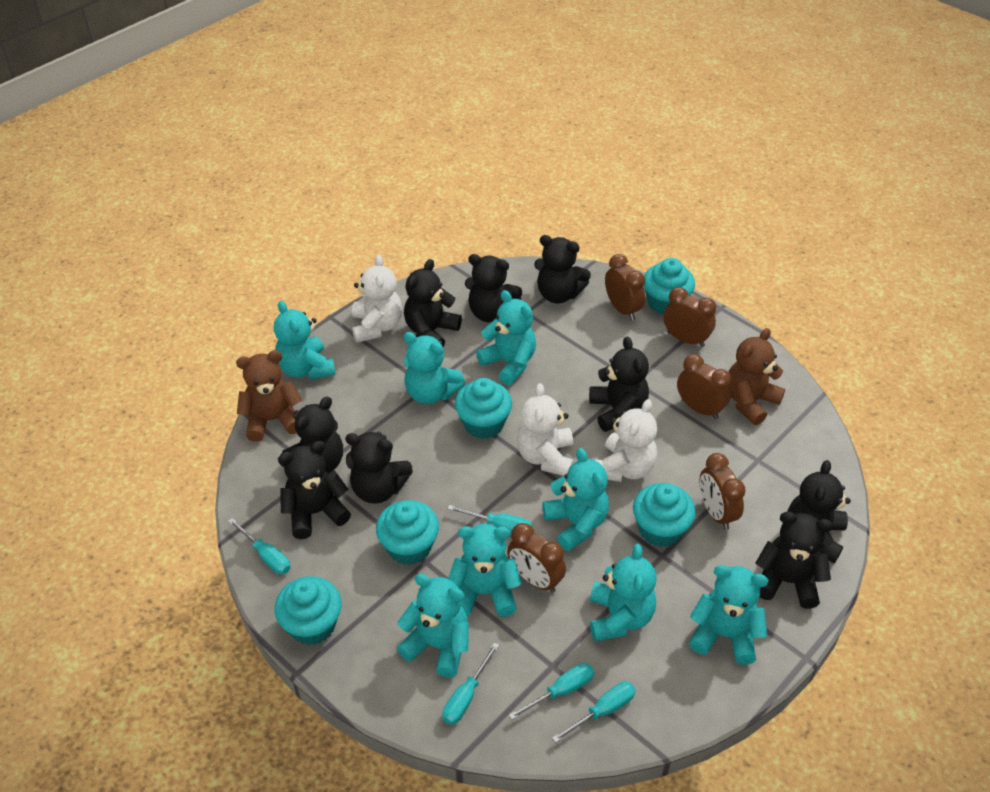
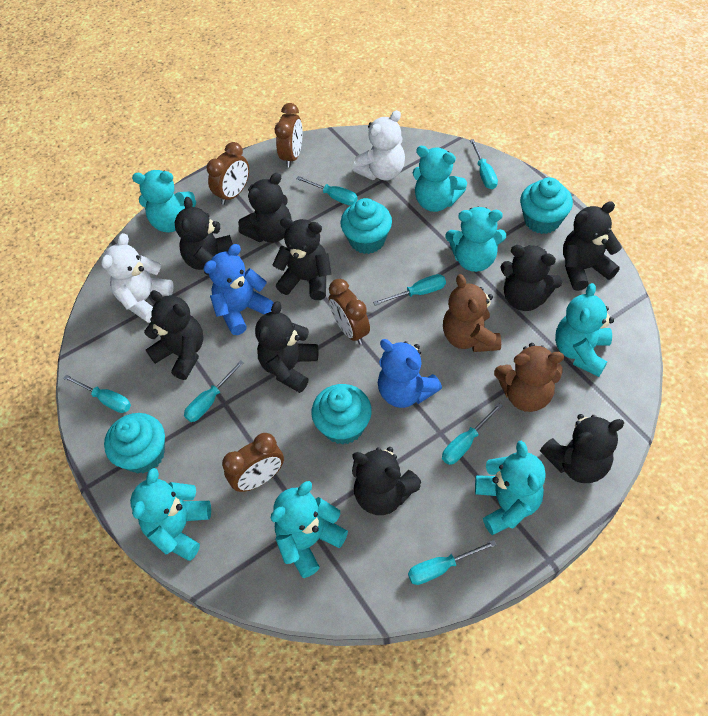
blue teddy bear: none = 0 -> [203,244,274,335] [378,339,442,408] = 2
brown clock: [507,523,566,593] [605,254,645,320] [663,287,716,347] [677,354,732,419] [700,453,746,530] = 5 -> [207,142,249,205] [222,433,284,492] [275,103,303,168] [329,279,370,345] = 4
turquoise cupcake: [275,576,342,645] [376,500,439,565] [455,378,512,439] [633,483,696,547] [644,258,695,315] = 5 -> [104,413,165,474] [311,384,372,445] [340,198,392,254] [520,177,573,234] = 4
turquoise screwdriver: [228,518,291,574] [442,642,499,725] [448,505,532,534] [509,663,594,720] [552,681,636,743] = 5 -> [63,375,131,413] [184,360,244,422] [296,176,358,205] [373,274,446,306] [408,540,496,585] [442,403,503,465] [470,139,498,189] = 7
turquoise teddy bear: [274,301,336,380] [397,574,469,678] [404,332,466,404] [448,524,522,617] [476,290,536,385] [542,448,609,551] [590,544,656,641] [689,565,768,665] = 8 -> [130,468,211,561] [132,170,196,233] [271,481,348,578] [413,146,467,212] [445,207,506,272] [475,441,546,535] [555,283,614,377] = 7
white teddy bear: [352,255,402,343] [517,383,573,476] [595,399,657,482] = 3 -> [101,233,174,323] [352,110,405,180] = 2

